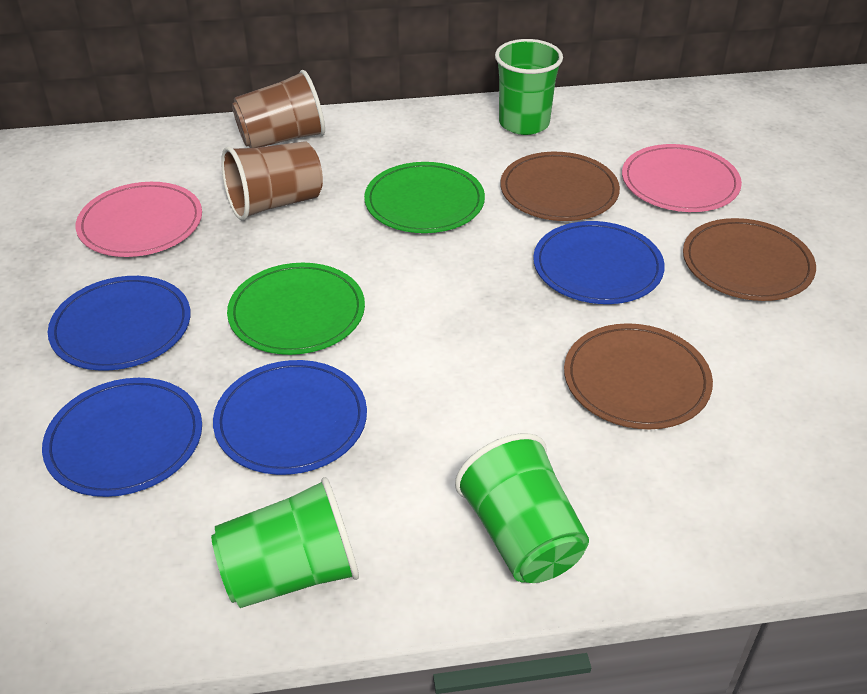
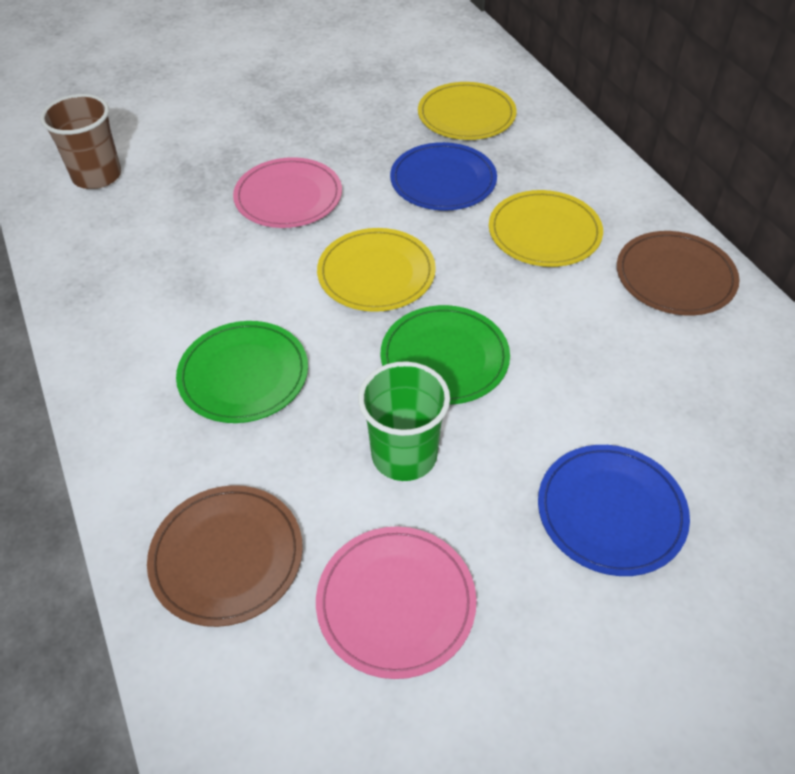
blue plate: [42,378,202,497] [48,276,191,371] [213,360,367,475] [533,221,665,304] = 4 -> [390,142,497,211] [538,445,690,576] = 2
brown cup: [221,141,323,221] [232,70,325,148] = 2 -> [40,94,121,189] = 1
brown plate: [500,152,620,221] [564,323,713,429] [683,218,816,301] = 3 -> [147,485,303,627] [617,231,739,315] = 2
green cup: [211,477,359,608] [455,433,589,583] [495,39,563,135] = 3 -> [358,361,450,481] = 1
yellow plate: none = 0 -> [317,228,436,312] [418,82,517,140] [489,190,603,267] = 3

